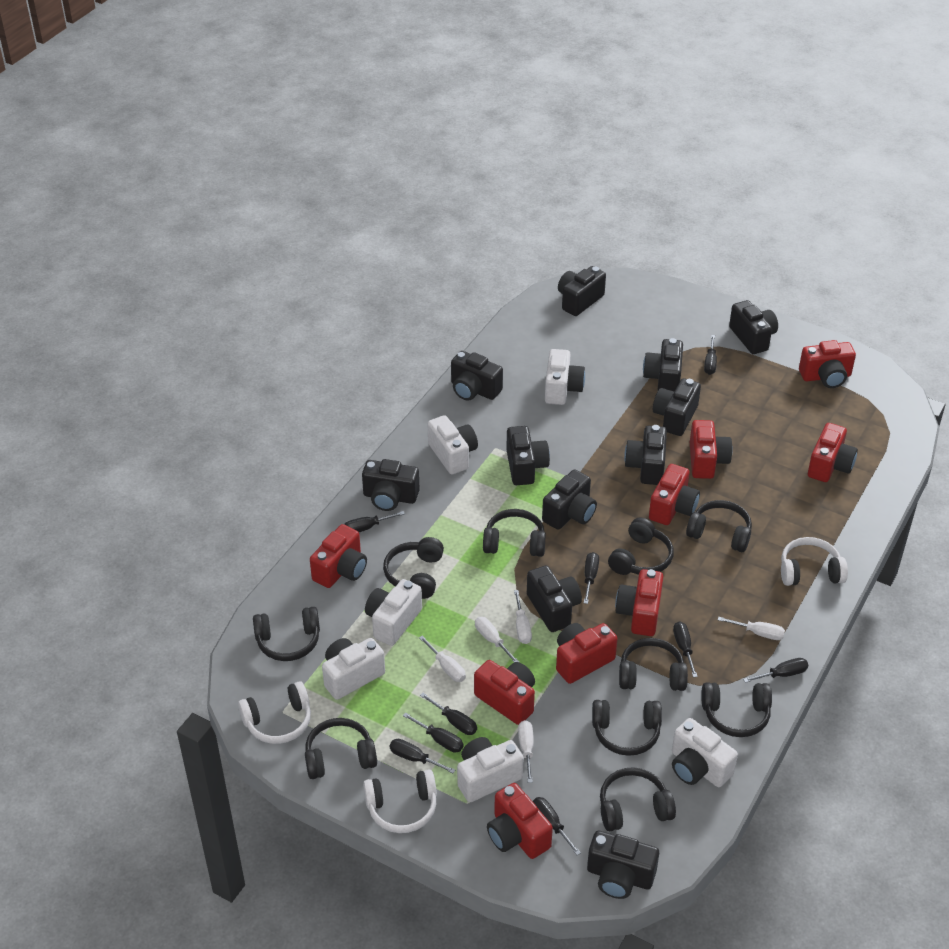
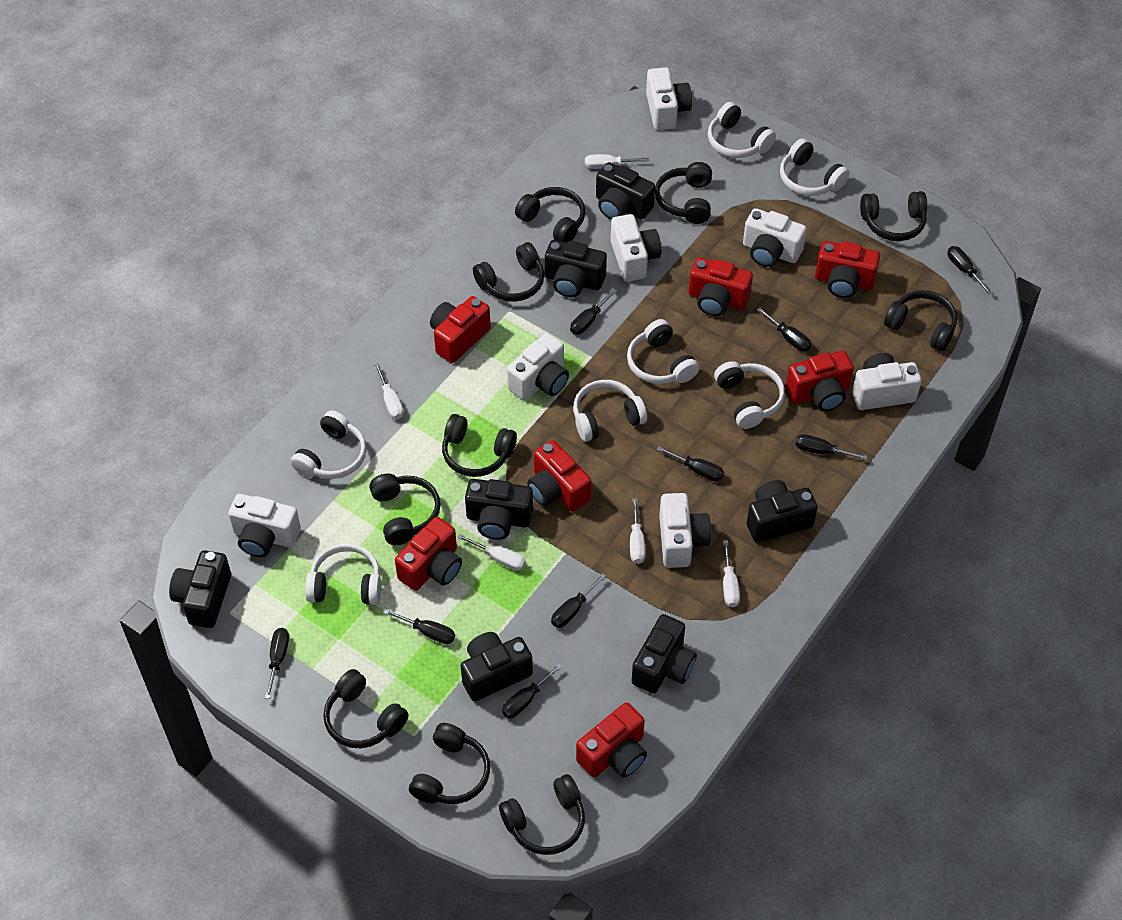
black camera: [362,459,420,511] [451,351,503,401] [506,426,550,485] [527,565,582,632] [542,470,597,530] [558,266,606,316] [587,831,659,899] [624,425,667,485] [643,338,683,391] [653,378,701,436] [729,300,778,354] = 11 -> [169,550,231,628] [461,632,533,701] [465,479,533,540] [545,240,607,297] [596,162,655,220] [632,614,697,694] [747,480,818,543] = 7
red camera: [310,524,367,588] [474,660,535,725] [487,783,553,859] [556,623,618,684] [615,569,663,636] [649,464,700,525] [690,420,733,479] [799,340,856,388] [808,423,858,482] = 9 -> [395,517,462,591] [430,296,491,363] [527,440,591,512] [576,702,647,778] [689,257,753,316] [786,350,854,411] [815,241,880,298] = 7
white camera: [322,638,385,700] [365,579,422,646] [427,415,478,475] [457,737,524,802] [545,349,585,405] [672,718,738,787] = 6 -> [228,494,301,557] [507,333,569,401] [611,214,661,282] [646,67,692,130] [659,493,711,568] [743,208,807,267] [852,353,922,410] = 7
white headphones: [238,681,311,744] [363,769,437,833] [781,537,848,586] = 3 -> [291,410,367,479] [305,544,381,605] [573,380,647,442] [627,319,699,384] [708,102,776,158] [714,361,785,429] [780,138,850,196] = 7

